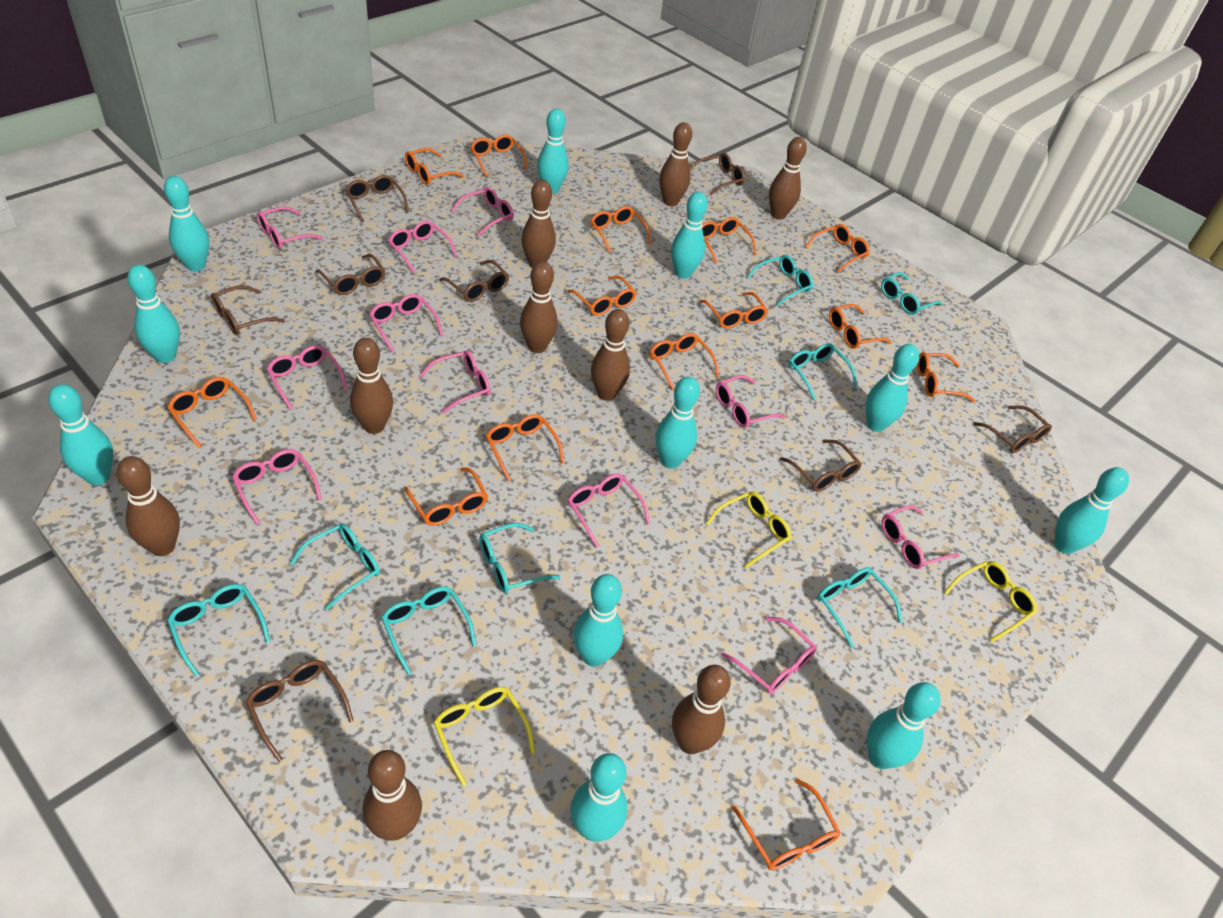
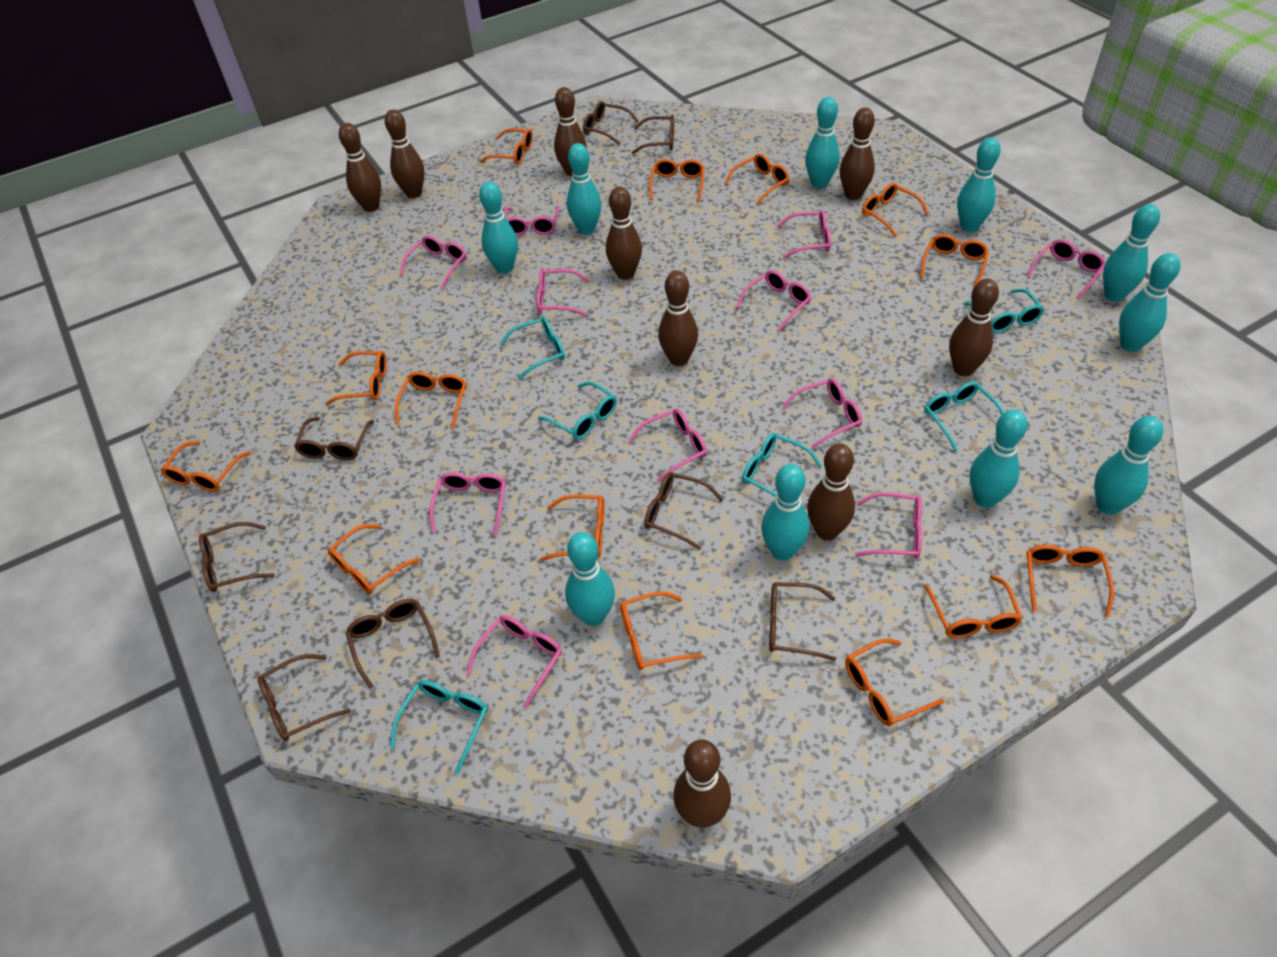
turquoise bowling pin: [48,384,113,485] [127,265,180,363] [164,176,209,271] [537,108,568,194] [571,753,627,842] [573,574,623,667] [655,377,700,469] [671,192,708,279] [866,344,919,432] [867,682,941,769] [1054,467,1129,554] = 11 -> [479,182,518,274] [565,532,615,626] [567,143,601,235] [761,464,809,560] [805,97,840,189] [957,137,1001,232] [970,409,1027,508] [1094,416,1163,515] [1103,204,1160,302] [1119,253,1180,352] = 10
turquoise glasses: [167,584,270,677] [290,523,380,610] [381,586,476,675] [479,523,560,593] [747,255,813,306] [789,343,857,400] [817,567,902,648] [881,272,943,315] = 8 -> [390,680,488,774] [500,317,565,380] [538,381,617,440] [742,433,823,497] [924,382,1004,452] [963,289,1044,333] = 6
yellow glasses: [434,687,535,787] [706,492,791,568] [944,561,1037,642] = 3 -> none = 0

